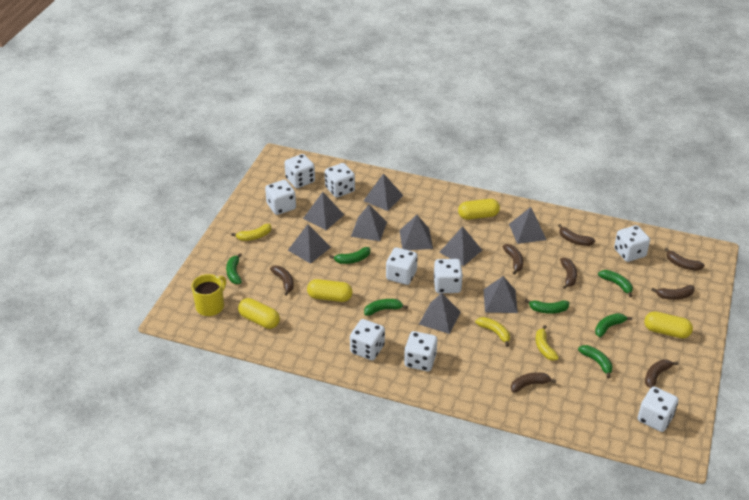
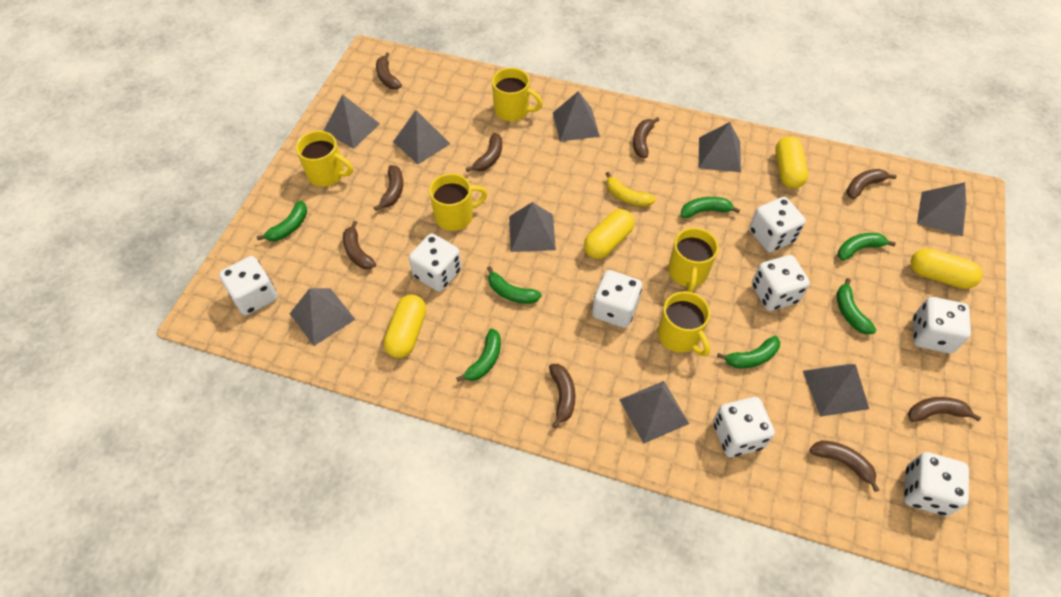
brown banana: [270,266,294,296] [503,244,523,275] [511,372,556,393] [558,224,595,246] [560,258,577,289] [645,359,678,388] [651,285,695,300] [665,248,705,271] = 8 -> [343,221,376,269] [374,165,403,211] [376,52,402,89] [466,133,502,172] [549,364,575,429] [633,117,659,158] [809,440,879,492] [847,169,897,199] [908,397,981,422] = 9
white dice: [265,180,296,215] [285,154,315,188] [325,163,355,198] [350,319,385,360] [386,247,418,285] [404,331,437,371] [434,259,463,293] [614,225,650,262] [638,387,678,432] = 9 -> [219,256,278,315] [409,234,462,292] [592,270,642,328] [713,397,775,457] [749,197,806,252] [752,255,810,311] [904,452,969,516] [913,297,971,353] = 8
yellow banana: [231,224,271,241] [475,317,510,347] [536,325,559,361] = 3 -> [606,172,656,207] = 1
yellow mug: [192,274,226,316] = 1 -> [296,131,353,187] [429,173,487,231] [492,68,543,121] [658,291,710,357] [668,228,719,292] = 5

